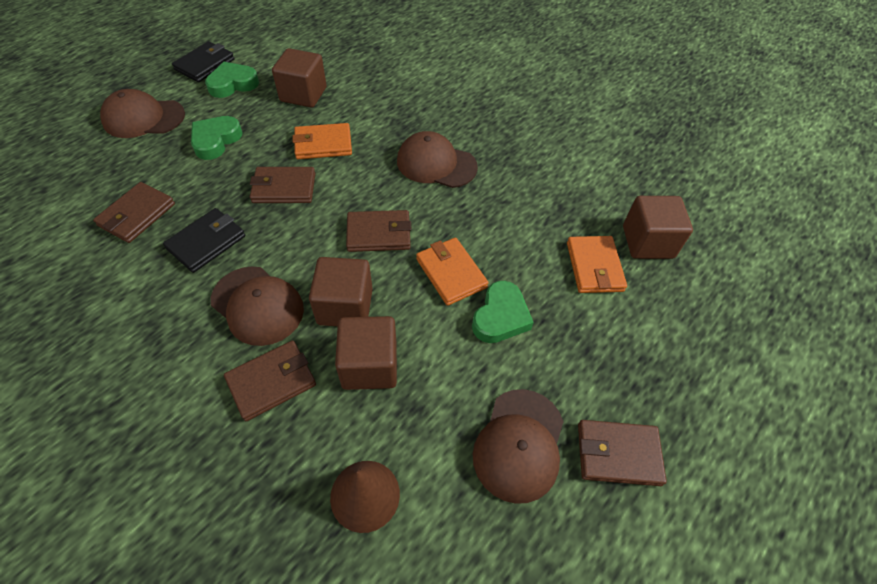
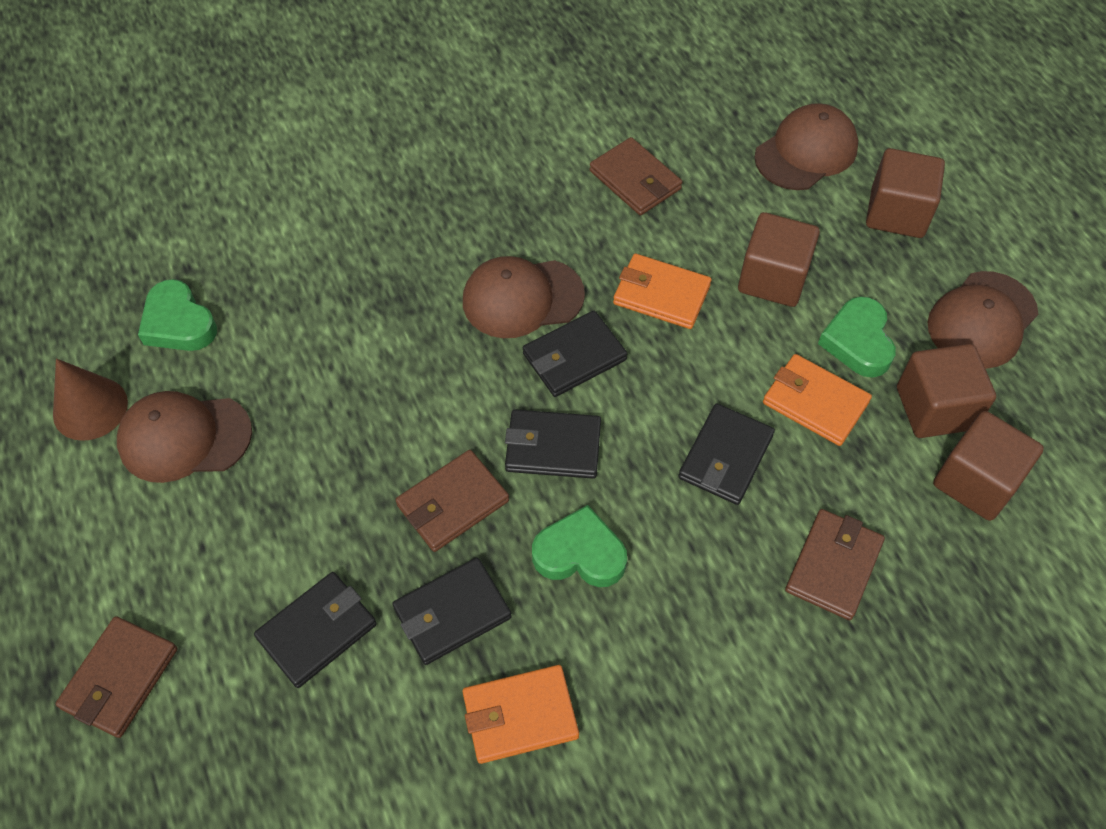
black wallet: [163,208,245,273] [172,41,235,82] = 2 -> [254,572,377,688] [392,558,511,665] [505,409,601,479] [523,311,627,397] [678,404,775,505] = 5
brown wallet: [93,182,175,243] [224,340,316,421] [250,167,315,203] [346,210,412,252] [578,420,667,486] = 5 -> [55,616,178,738] [395,450,509,552] [590,137,683,215] [785,509,885,620] = 4

